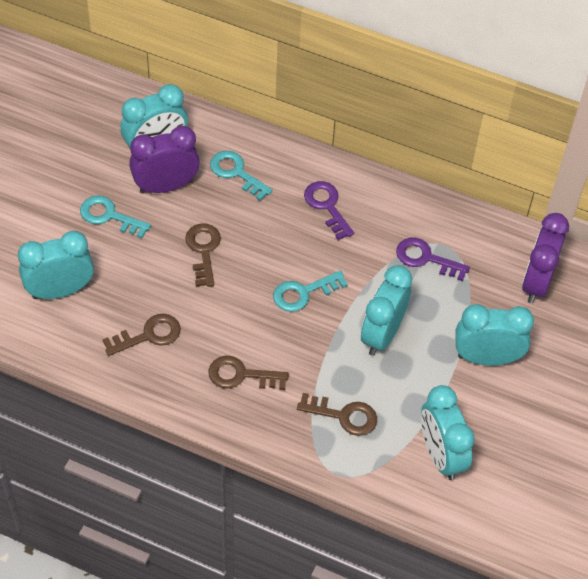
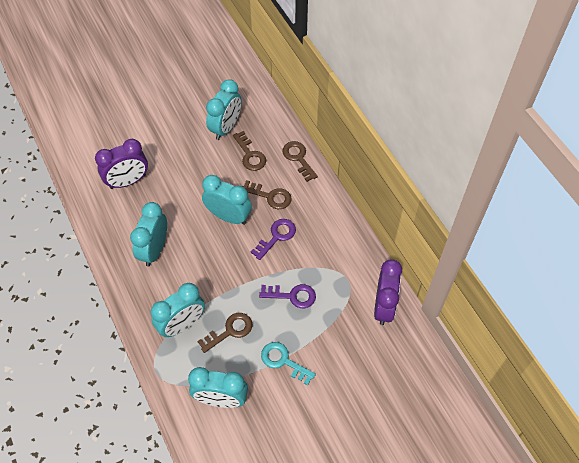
turquoise key: [80,196,151,238] [210,151,272,201] [273,271,348,312] = 3 -> [261,342,316,386] = 1

